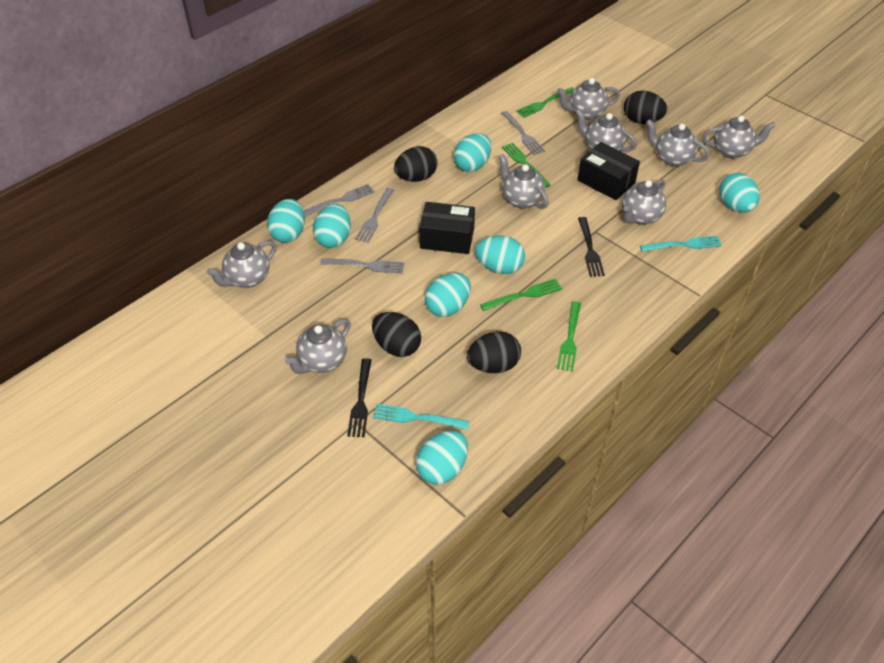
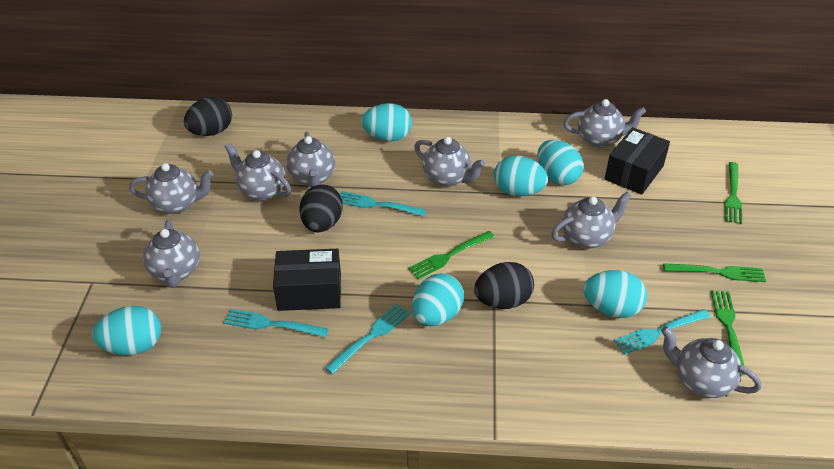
black egg: [372,312,421,357] [394,146,437,182] [467,331,521,373] [624,91,667,124] = 4 -> [184,97,232,136] [299,184,343,232] [474,262,534,309] = 3
black fork: [347,358,371,437] [578,217,605,277] = 2 -> none = 0
grey fork: [304,184,375,217] [320,258,404,274] [355,188,394,243] [501,111,545,155] = 4 -> none = 0
turquoise egg: [267,199,305,243] [313,204,351,248] [416,431,468,484] [425,273,471,317] [454,133,491,172] [475,236,525,274] [719,173,759,213] = 7 -> [92,306,161,355] [361,103,412,141] [412,273,464,326] [494,155,548,196] [537,140,583,185] [583,270,647,318] = 6
turquoise fork: [373,404,469,430] [640,235,722,252] = 2 -> [224,309,328,337] [325,304,410,374] [340,191,427,217] [614,309,711,354] = 4

